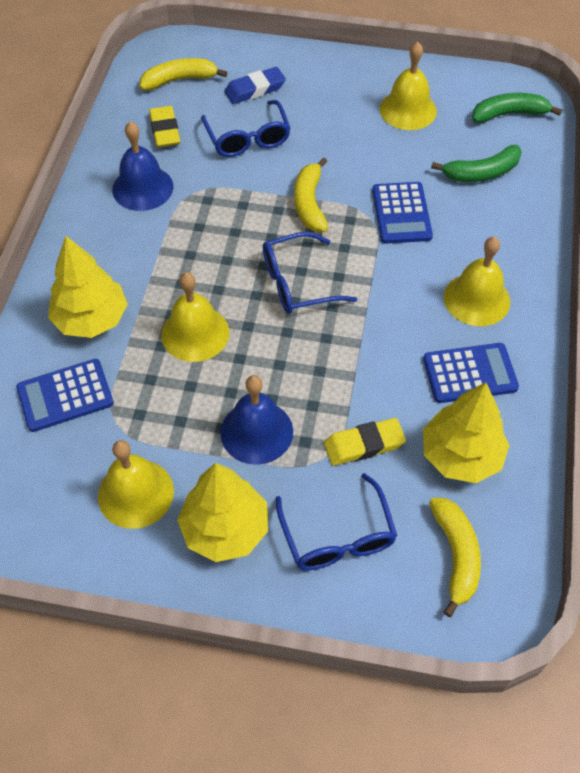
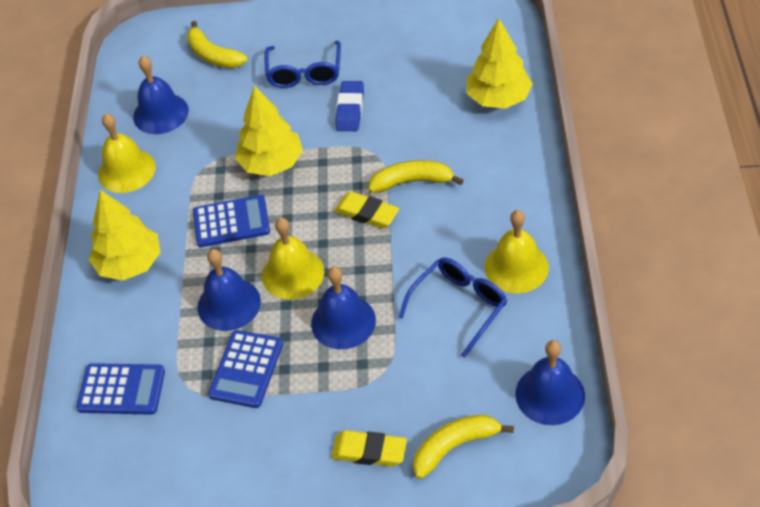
blue bell: [112,121,173,211] [221,375,293,465] = 2 -> [133,56,189,134] [197,249,261,331] [311,267,376,349] [515,340,585,425] = 4
blue glasses: [201,100,291,157] [263,232,357,314] [276,473,397,570] = 3 -> [264,41,341,88] [399,257,507,358] = 2
green banana: [431,145,522,182] [472,93,562,123] = 2 -> none = 0
yellow bell: [98,440,174,529] [161,272,229,362] [379,42,437,130] [444,237,510,326] = 4 -> [98,114,156,193] [262,218,324,300] [485,210,549,293] = 3

